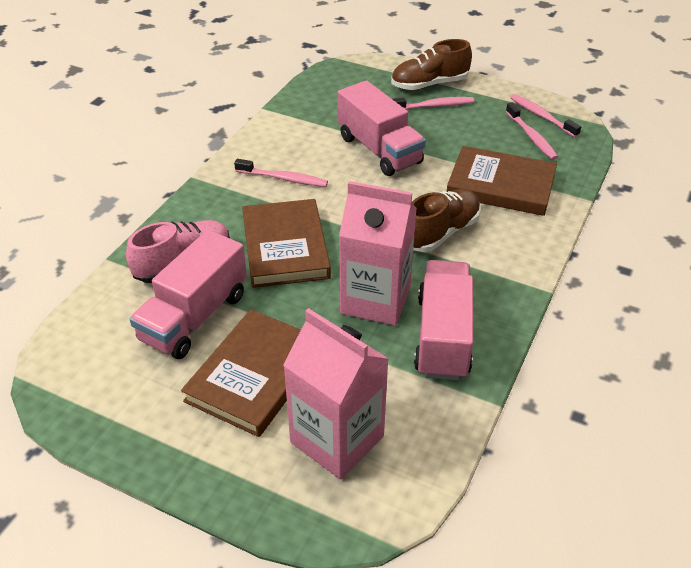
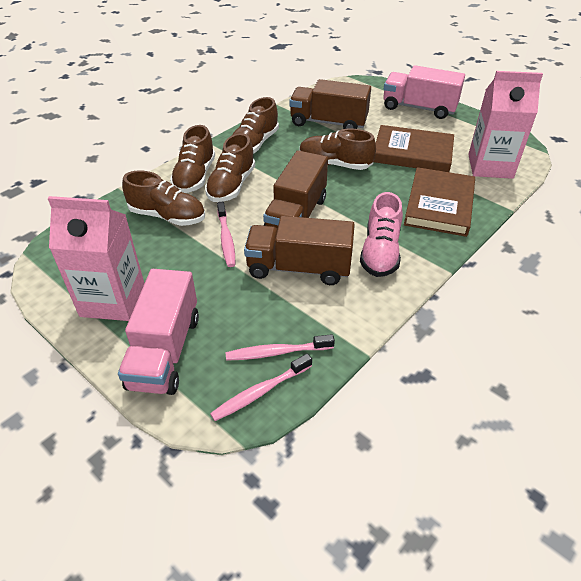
brown book: [181,309,301,437] [242,199,331,288] [447,146,557,216] = 3 -> [374,125,454,172] [404,167,475,237] = 2
brown shoe: [391,39,472,90] [412,189,481,252] = 2 -> [122,171,205,226] [170,125,215,193] [205,133,255,202] [232,97,279,154] [299,129,376,170] = 5
brown truck: none = 0 -> [244,216,355,285] [263,150,328,229] [289,79,371,129] = 3
pink toothbrush: [234,159,328,187] [393,97,474,109] [506,102,558,160] [510,94,581,138] = 4 -> [210,353,312,421] [217,201,235,267] [226,334,335,361] = 3
pink truck: [130,230,247,359] [338,81,426,176] [414,260,473,380] = 3 -> [118,269,199,395] [383,65,465,119] = 2

